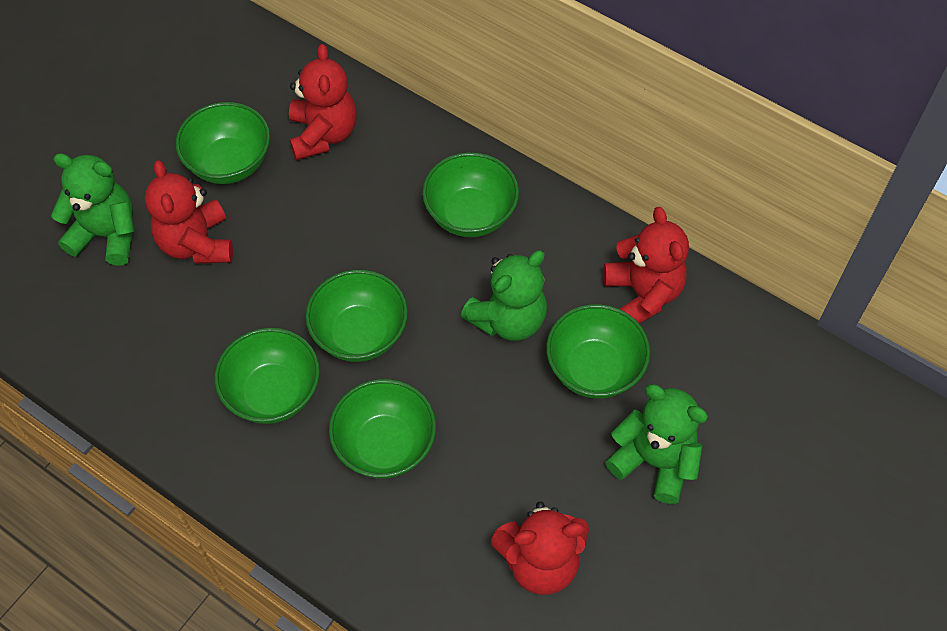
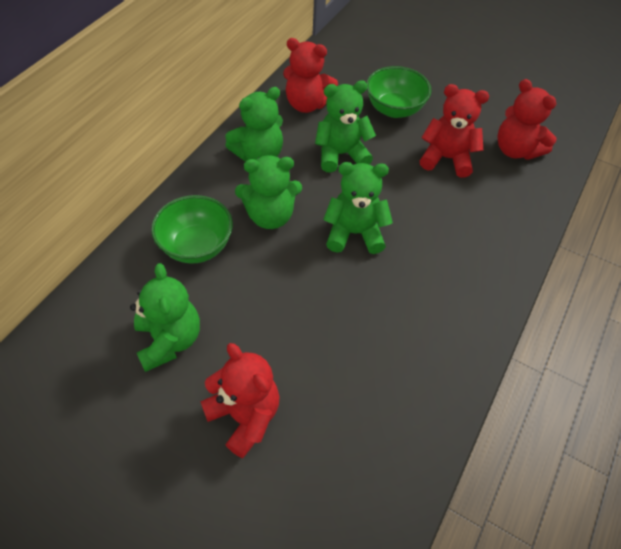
green bowl: [175,102,270,184] [215,328,320,424] [305,270,408,362] [329,379,436,479] [422,152,519,237] [546,304,650,399] = 6 -> [151,195,233,264] [367,66,432,118] = 2
green teddy bear: [51,153,134,266] [461,251,547,341] [605,384,708,504] = 3 -> [130,263,200,372] [225,87,283,161] [235,155,302,229] [315,81,376,172] [323,162,393,254] = 5

